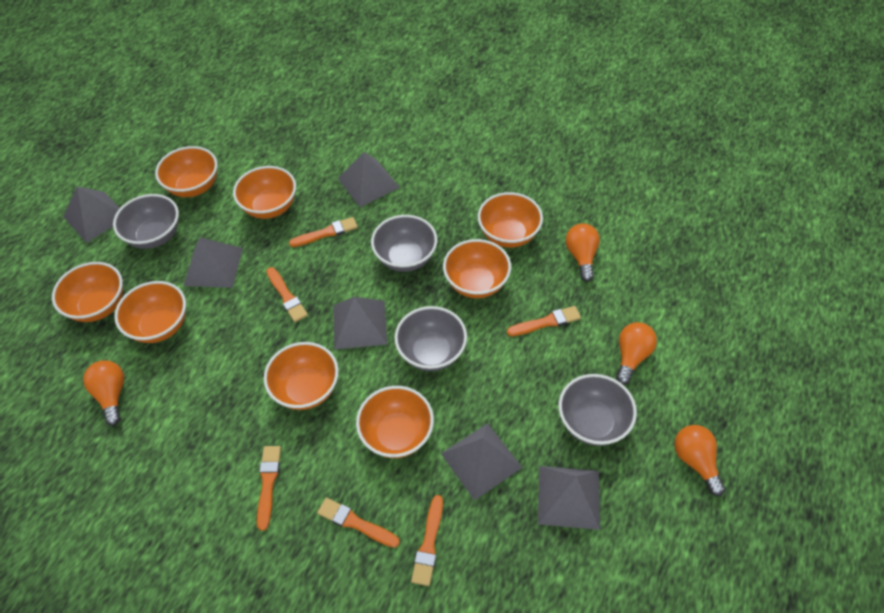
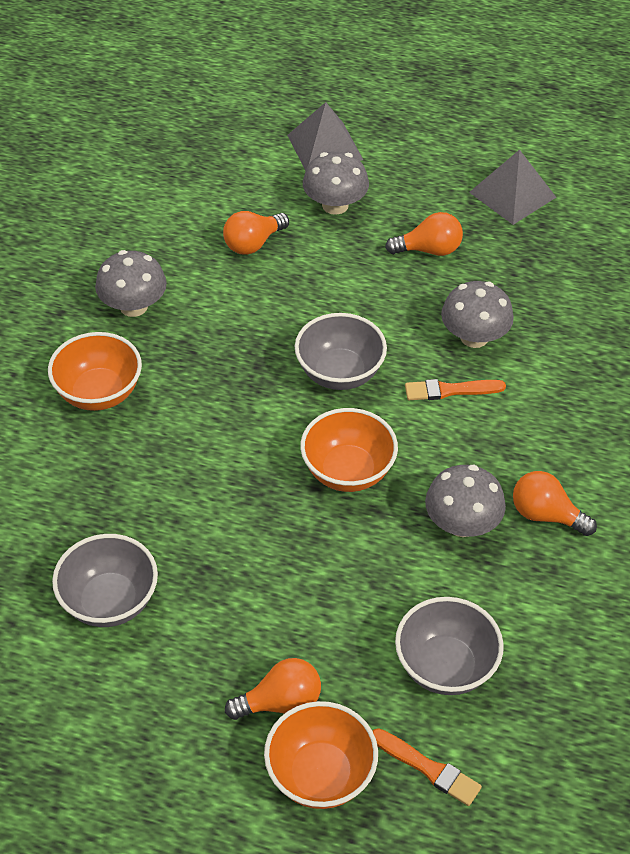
grey bowl: [113,194,179,249] [371,215,437,272] [394,306,467,371] [559,374,637,446] = 4 -> [52,534,158,627] [295,313,387,390] [395,597,504,695] = 3
grey mushroom: none = 0 -> [95,250,167,317] [303,152,369,215] [425,465,506,537] [441,281,514,348] = 4
grey pyramid: [63,187,120,243] [184,237,243,288] [333,297,387,350] [338,152,400,207] [441,423,522,500] [538,466,600,530] = 6 -> [287,102,363,171] [469,149,556,225] = 2
orange bowl: [52,262,123,322] [114,281,186,343] [155,146,218,197] [233,166,296,219] [264,342,339,410] [356,386,434,458] [443,239,511,298] [478,192,543,248] = 8 -> [48,332,142,411] [264,701,378,809] [300,408,398,492] = 3
orange brush: [257,446,281,531] [266,267,308,322] [289,217,358,247] [317,498,400,548] [411,495,443,586] [507,306,581,336] = 6 -> [373,728,482,806] [405,379,506,400] = 2

